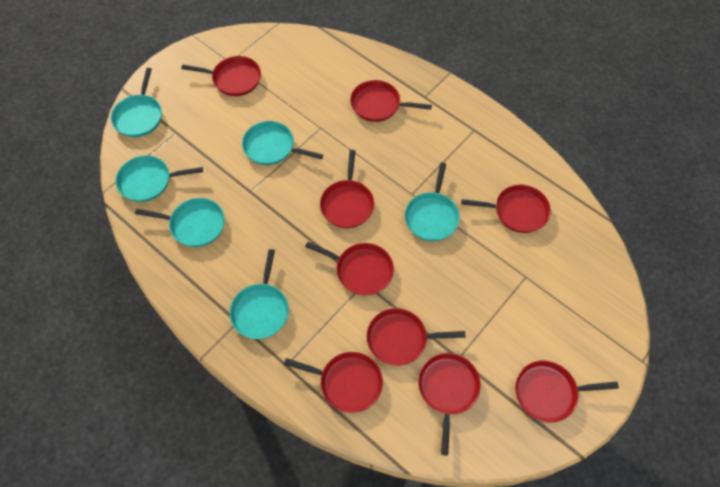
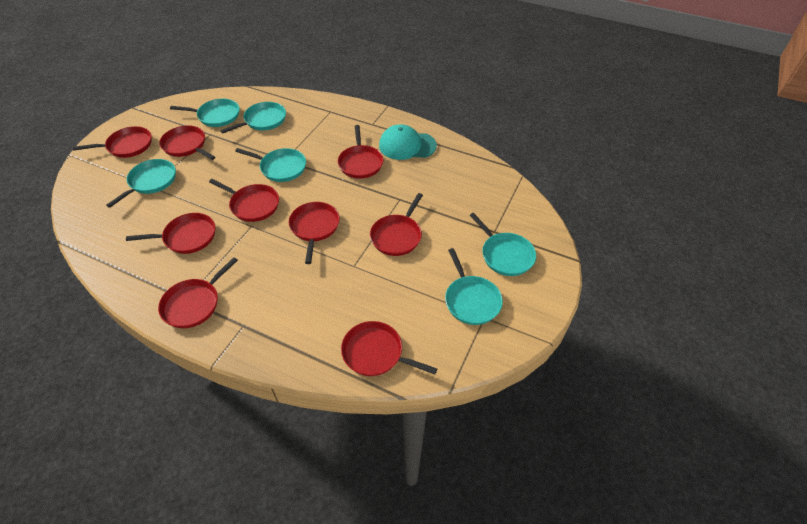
turquoise cap: none = 0 -> [379,124,437,160] = 1

